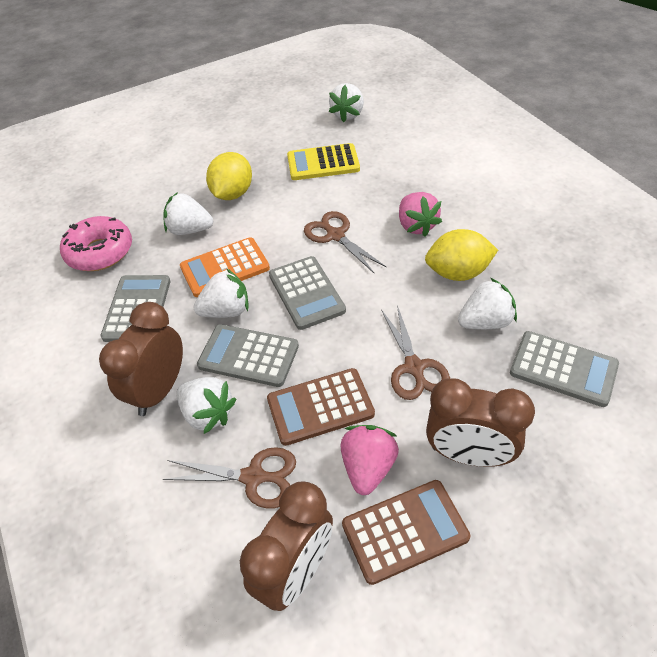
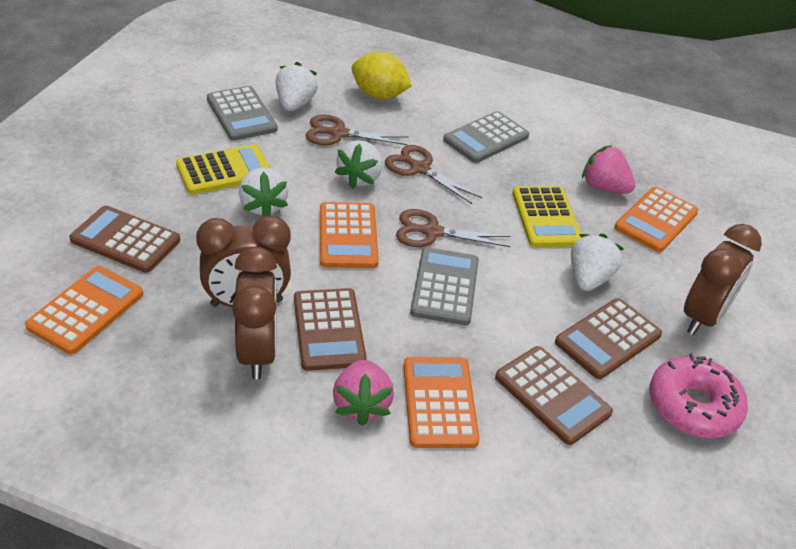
brown calculator: [267,368,375,446] [342,480,470,585] = 2 -> [69,206,180,273] [294,288,367,371] [495,346,613,445] [555,298,662,379] = 4
grey calculator: [101,275,170,342] [197,324,299,387] [269,256,346,330] [510,331,619,407] = 4 -> [207,86,278,141] [410,247,479,325] [443,111,529,163] = 3
orange calculator: [180,237,270,297] = 1 -> [25,266,143,354] [320,202,379,268] [404,357,480,448] [614,187,699,252] = 4
white strawberry: [164,192,213,235] [176,377,236,434] [193,268,249,318] [329,83,364,122] [458,278,517,329] = 5 -> [239,167,288,217] [276,62,318,111] [335,140,382,189] [571,234,624,291] = 4
yellow calculator: [287,143,360,180] = 1 -> [176,144,271,194] [512,186,582,247] = 2
yellow lemon: [206,152,252,200] [425,229,498,281] = 2 -> [352,52,412,99] = 1

